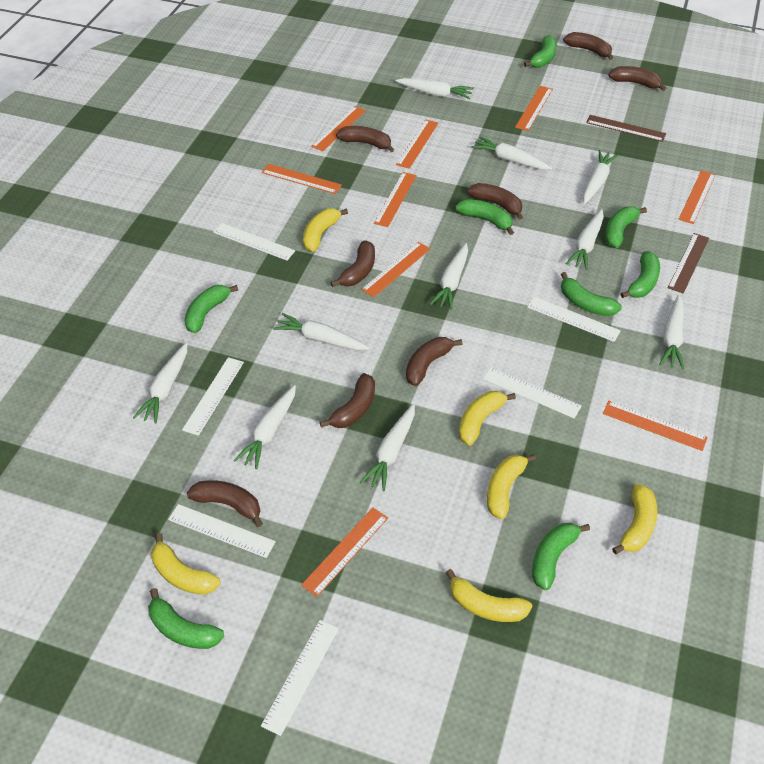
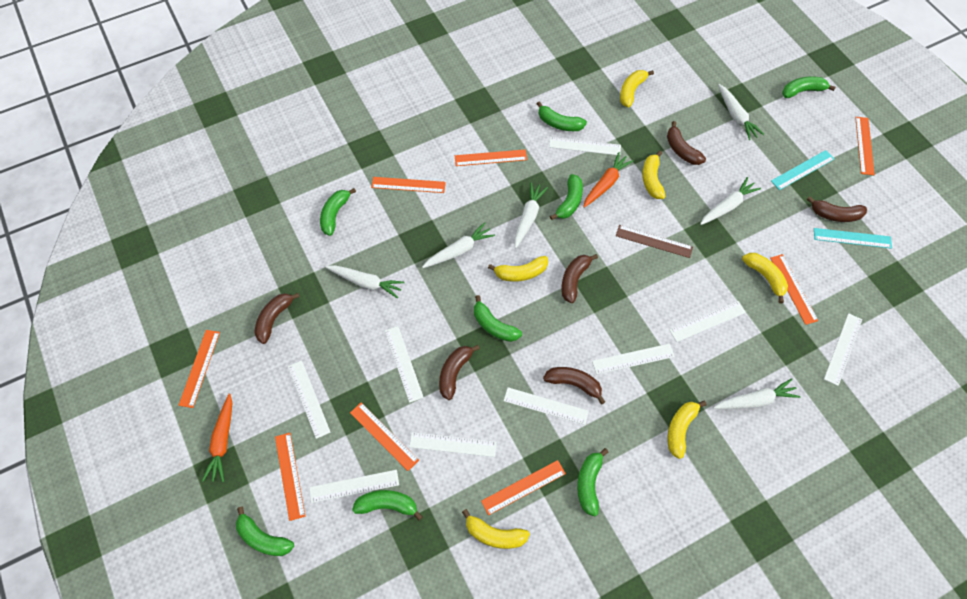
brown banana: [187,480,263,527] [320,373,375,428] [331,241,375,287] [336,126,394,152] [406,337,462,386] [467,183,523,220] [563,32,613,60] [608,66,666,91] = 8 -> [254,293,300,344] [439,345,480,400] [543,367,605,404] [561,254,598,303] [667,121,706,165] [807,196,867,222] = 6
brown ruler: [586,115,666,142] [668,233,709,293] = 2 -> [616,225,693,258] = 1
orange carrot: none = 0 -> [202,394,232,482] [583,152,634,208] = 2
orange ruler: [262,164,342,194] [301,508,388,597] [311,106,366,151] [361,242,430,297] [374,172,417,227] [396,120,438,169] [515,86,553,131] [603,401,708,451] [678,170,716,224] = 9 -> [179,330,220,408] [275,433,305,521] [350,402,419,471] [371,177,446,193] [455,149,527,166] [481,460,566,515] [770,254,819,325] [855,117,875,175] = 8
turquoise ruler: none = 0 -> [771,150,834,190] [814,228,892,249] = 2
white carrot: [133,343,187,424] [234,385,296,469] [273,313,370,350] [360,404,415,491] [396,78,474,99] [430,243,468,310] [471,137,552,170] [565,209,604,270] [583,150,618,204] [659,295,684,369] = 10 -> [325,265,404,299] [422,222,495,268] [514,182,548,248] [700,177,761,225] [713,378,800,409] [718,84,764,140] = 6
white ruler: [168,504,276,558] [182,357,244,436] [213,223,295,261] [261,620,339,736] [483,367,582,419] [527,297,621,342] = 6 -> [288,360,331,439] [309,470,399,503] [385,326,424,403] [409,432,497,457] [504,387,589,425] [549,137,621,156] [592,344,675,374] [669,301,746,342] [824,313,862,386] = 9

